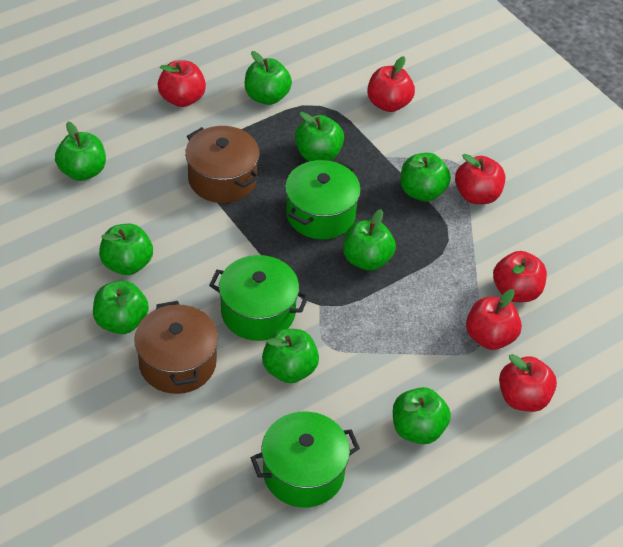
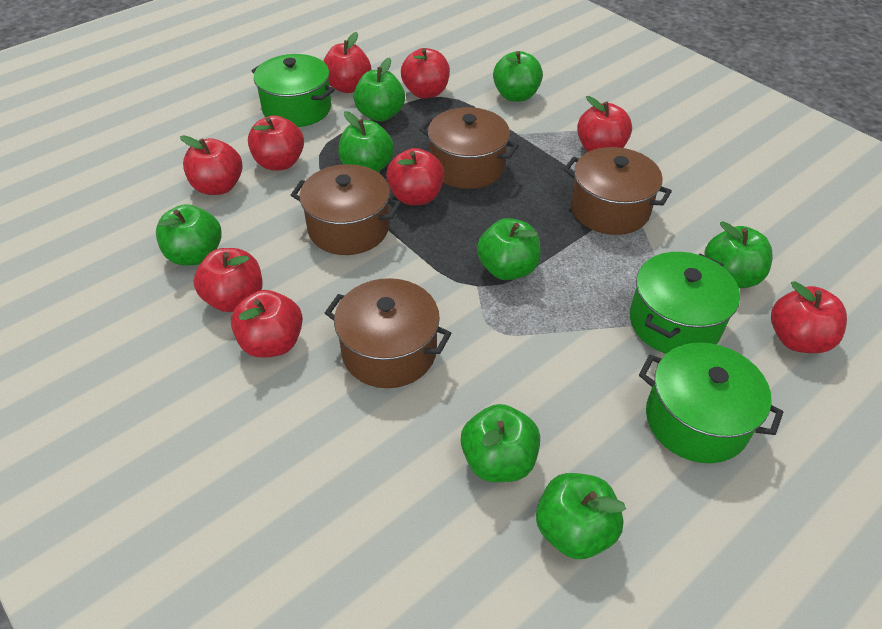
brown pot: [134,301,218,394] [185,126,259,203] = 2 -> [291,164,401,255] [325,278,451,388] [419,107,519,189] [563,147,672,235] = 4
green apple: [55,122,106,181] [93,280,149,334] [99,224,153,275] [245,51,292,105] [262,329,319,383] [295,112,344,161] [343,209,396,271] [393,387,451,444] [401,153,451,202] = 9 -> [156,204,222,266] [338,111,394,172] [354,57,405,121] [461,404,540,482] [477,218,541,280] [493,51,543,102] [536,473,626,559] [704,221,773,288] = 8
red apple: [158,60,206,107] [367,56,415,112] [455,154,505,204] [466,289,522,350] [493,251,547,302] [499,354,557,412] = 6 -> [180,135,242,195] [194,248,262,312] [231,290,303,358] [248,115,304,171] [323,32,371,93] [386,148,445,205] [401,48,450,98] [577,96,632,152] [771,281,847,353] = 9

